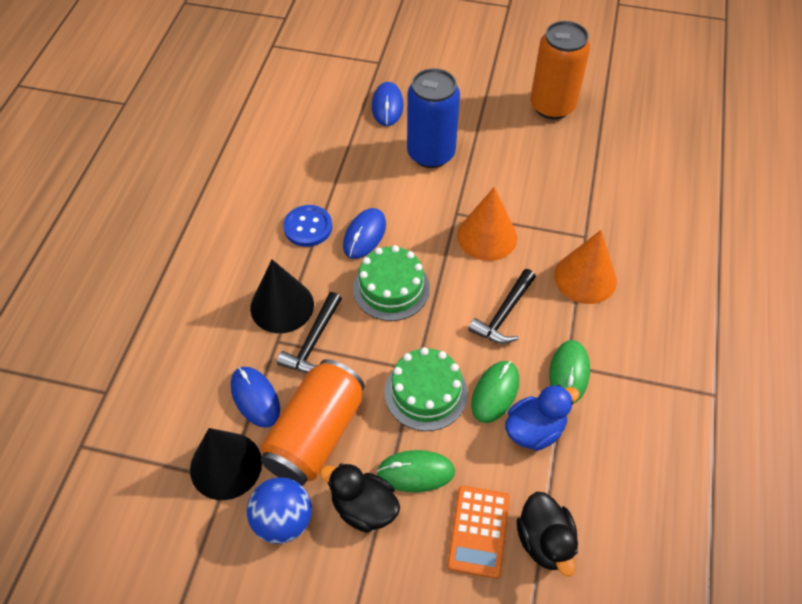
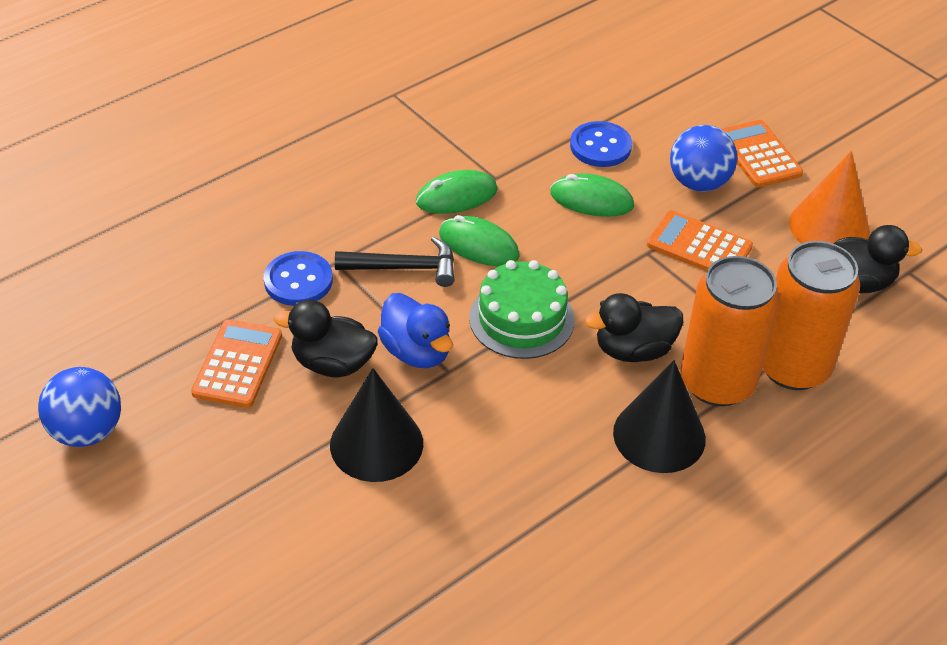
black duck: [320,463,400,533] [517,491,578,576] = 2 -> [274,300,378,377] [585,293,683,362] [834,225,922,293] = 3
black hammer: [277,292,342,373] [468,269,536,344] = 2 -> [335,237,454,287] = 1
blue ball: [247,477,312,544] = 1 -> [38,367,121,447] [670,125,737,192] = 2
blue button: [283,205,332,247] = 1 -> [264,251,333,306] [570,121,632,167] = 2
blue can: [407,68,460,168] = 1 -> none = 0
blue mouse: [231,367,280,428] [343,208,386,259] [372,82,404,126] = 3 -> none = 0
green cake: [353,245,430,321] [384,347,468,431] = 2 -> [469,260,575,359] = 1
orange calculator: [447,486,510,579] = 1 -> [191,319,282,408] [647,210,753,271] [721,120,803,187] = 3
orange cone: [457,187,517,261] [554,230,617,304] = 2 -> [789,151,870,244] = 1

